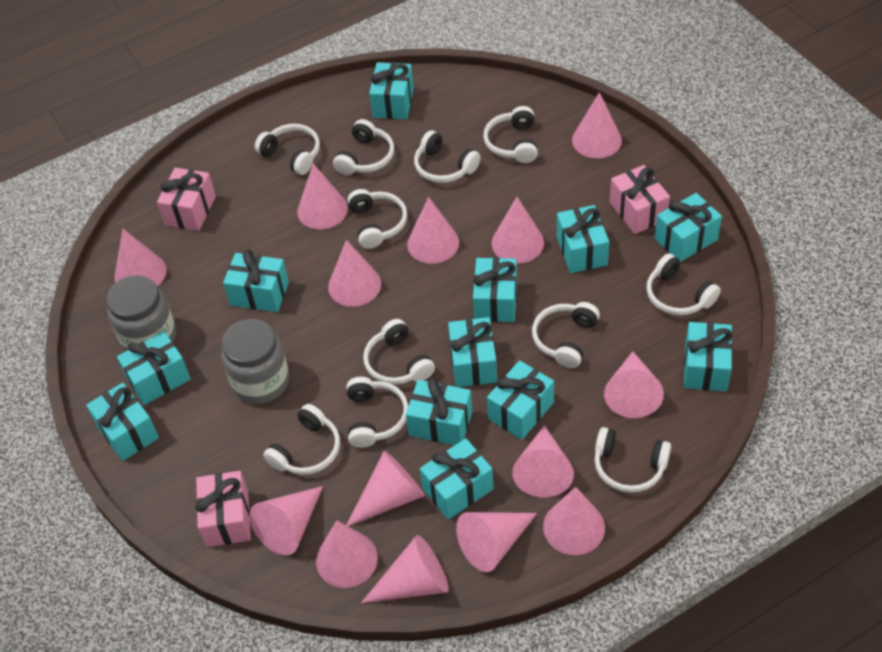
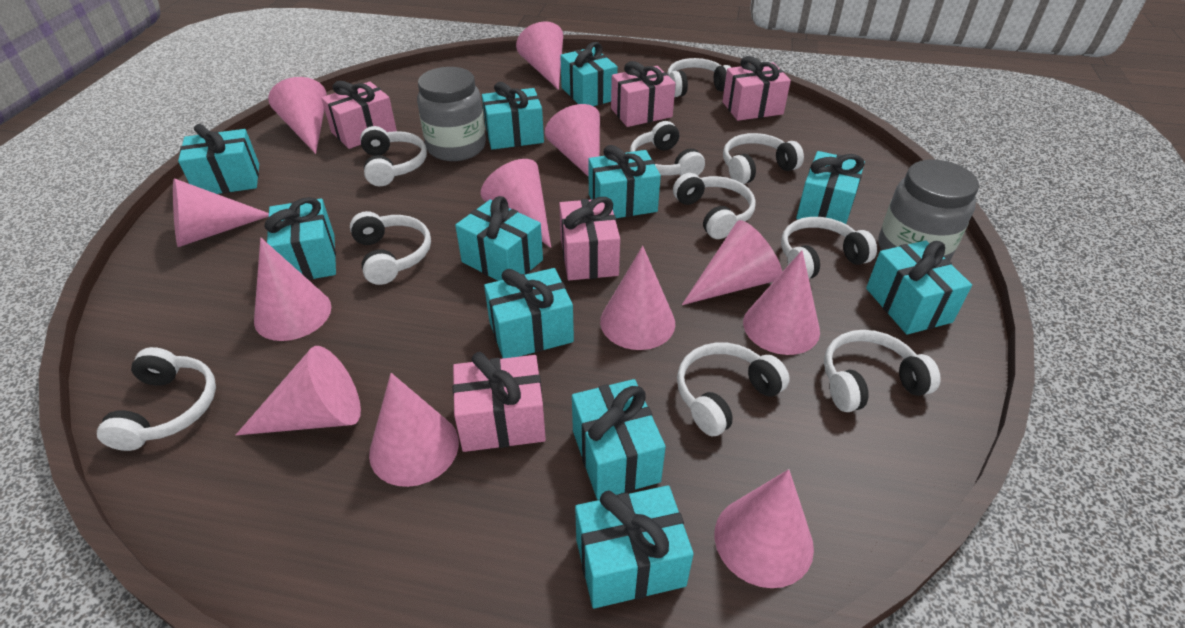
pink cone: [115,229,167,286] [249,486,323,555] [297,164,348,229] [316,521,378,588] [328,240,381,307] [346,451,425,526] [361,535,449,603] [407,197,459,264] [456,512,537,572] [492,197,544,263] [513,425,574,498] [543,487,605,555] [572,92,622,158] [604,351,664,418] = 14 -> [173,178,269,247] [236,346,361,435] [254,238,331,341] [268,77,327,154] [369,373,459,487] [481,159,551,248] [516,21,563,90] [545,104,600,177] [600,246,675,350] [682,220,782,305] [715,469,814,588] [743,250,820,355] = 12
pink gift: [157,168,216,231] [195,471,251,547] [610,165,670,234] = 3 -> [321,81,397,149] [453,352,546,452] [559,197,620,280] [611,61,676,127] [722,56,791,121] = 5
turquoise gift: [86,383,159,461] [117,331,191,405] [223,249,289,312] [369,62,414,119] [406,378,472,445] [420,438,494,519] [448,317,497,387] [473,257,517,322] [487,360,554,440] [557,205,609,273] [655,193,722,262] [684,322,733,391] = 12 -> [178,124,259,194] [264,197,336,280] [455,196,543,281] [482,82,544,150] [484,268,574,358] [560,42,618,106] [572,379,666,500] [575,485,694,609] [589,145,661,218] [796,151,865,224] [866,240,972,335] = 11
white headphones: [255,124,320,175] [263,404,340,475] [333,119,394,175] [347,377,408,448] [348,189,407,249] [363,319,435,385] [414,130,480,183] [483,106,538,163] [532,302,600,368] [594,427,671,493] [646,253,721,316] = 11 -> [97,347,216,451] [350,211,431,285] [360,126,427,186] [630,121,705,176] [667,58,731,97] [673,173,756,239] [677,343,790,437] [723,133,804,184] [781,217,877,278] [824,330,941,412] = 10

